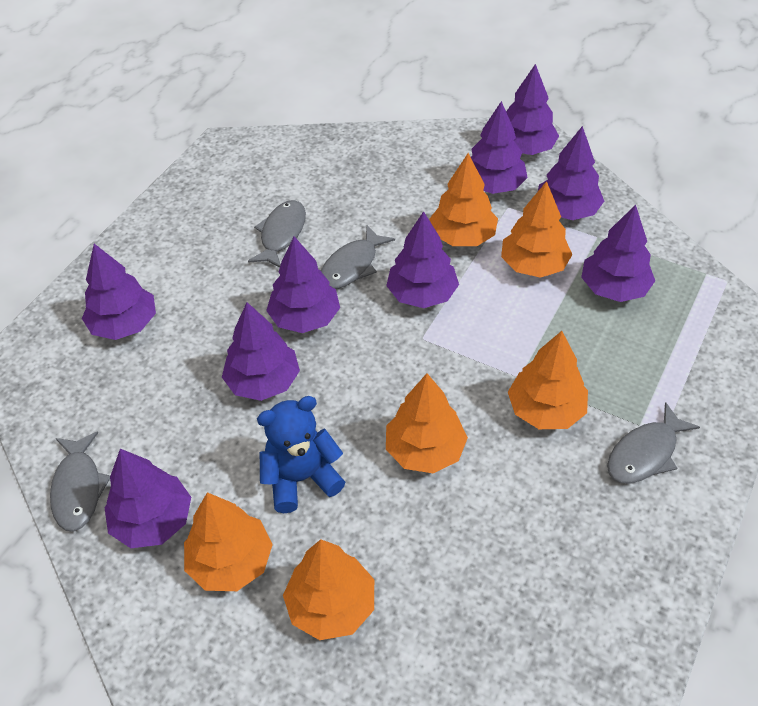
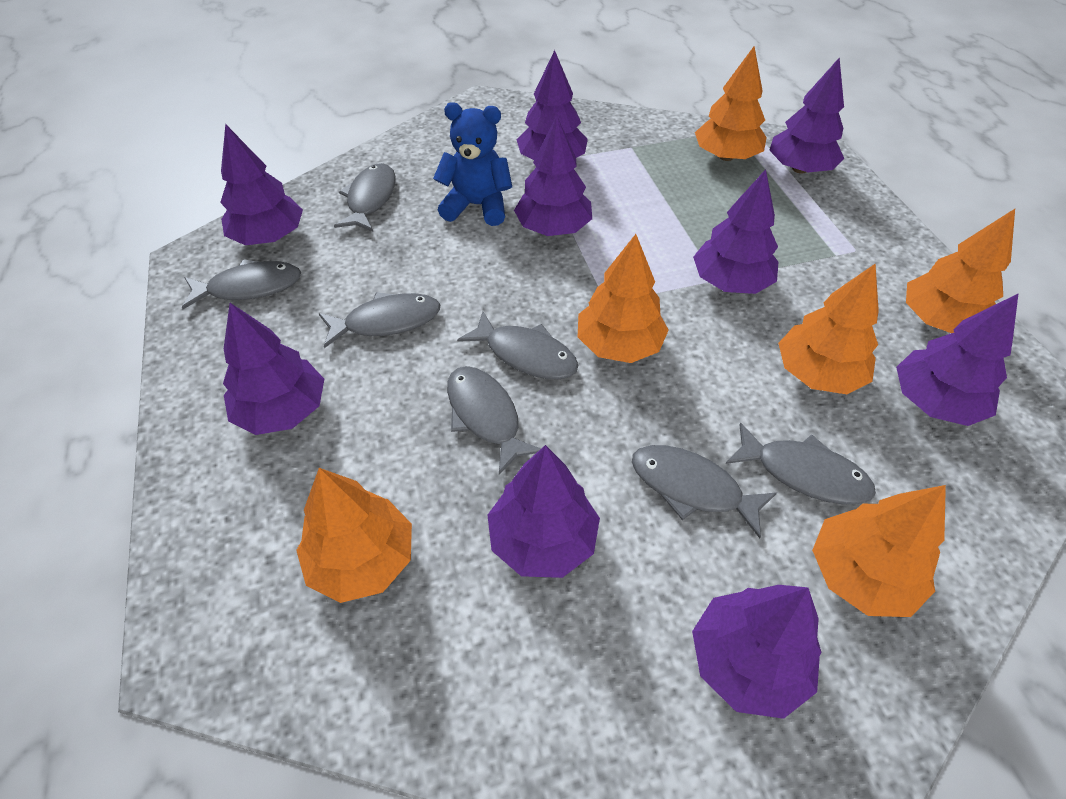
grey fish: [50,431,110,532] [248,200,306,268] [321,225,395,289] [607,402,700,484] = 4 -> [182,259,301,309] [319,292,440,348] [334,163,396,231] [447,366,541,475] [457,311,578,380] [632,445,777,538] [725,423,876,505] = 7

